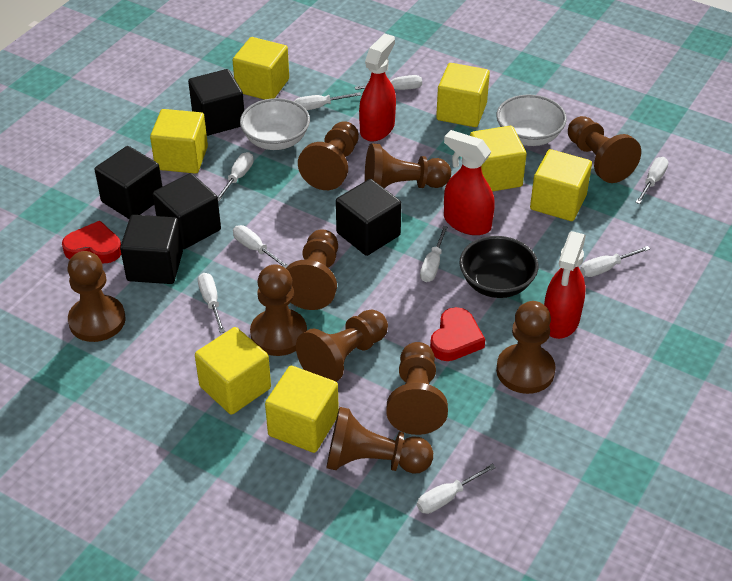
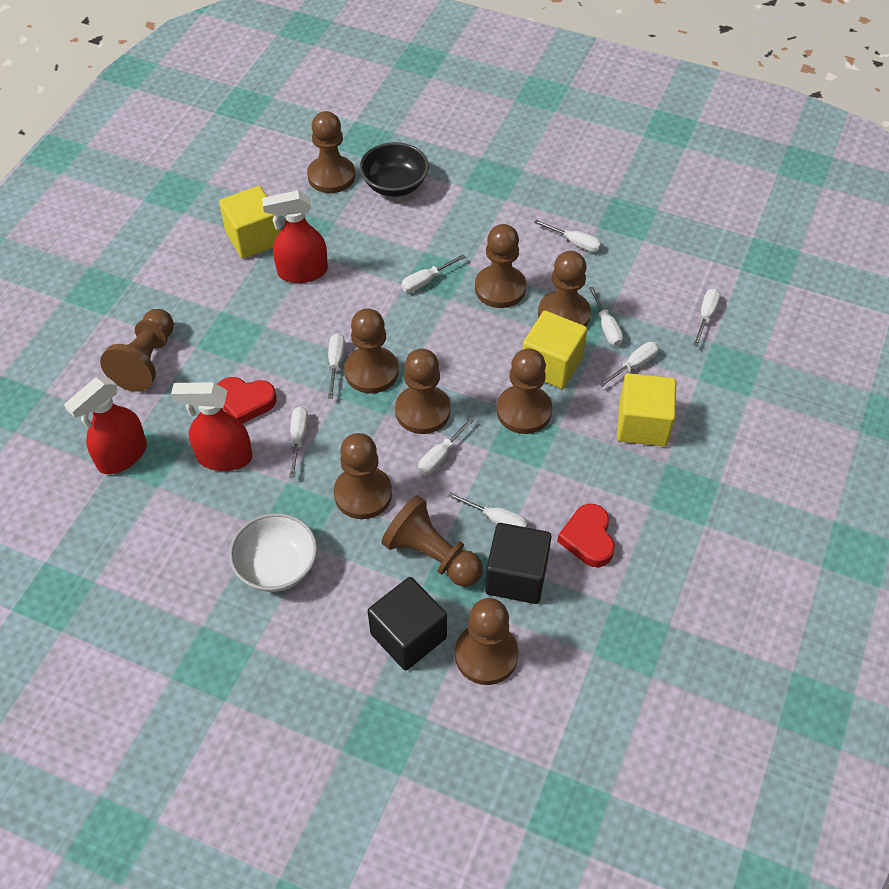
black cube: [95,146,162,219] [120,215,183,284] [153,173,221,249] [188,69,244,136] [336,179,402,256] = 5 -> [368,577,447,671] [485,523,552,604] = 2
white bowl: [240,98,310,150] [497,95,567,146] = 2 -> [229,513,317,592] = 1
yellow cube: [150,109,208,174] [195,327,271,415] [233,37,289,100] [265,366,339,453] [436,63,490,127] [470,126,527,192] [530,149,592,221] = 7 -> [219,186,280,258] [522,311,587,389] [617,373,676,446] = 3

